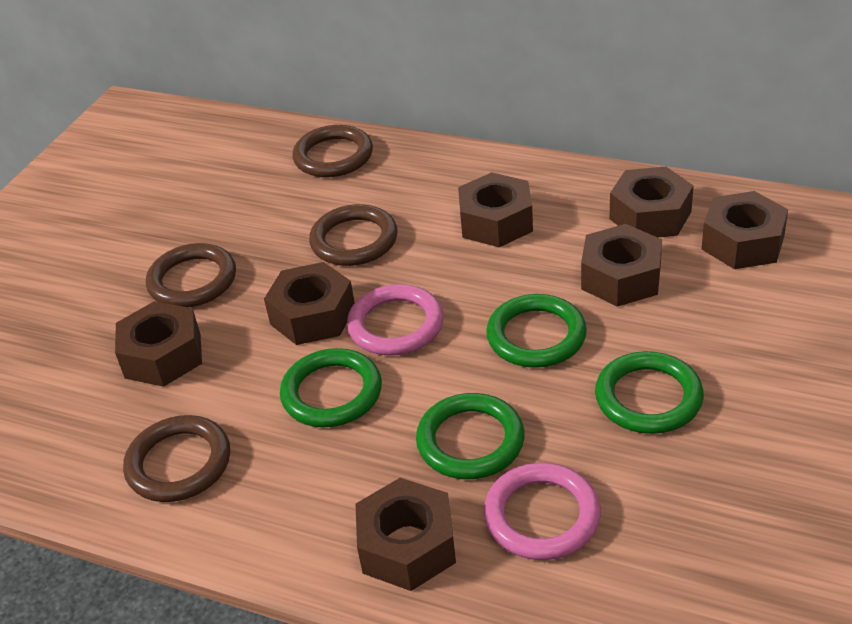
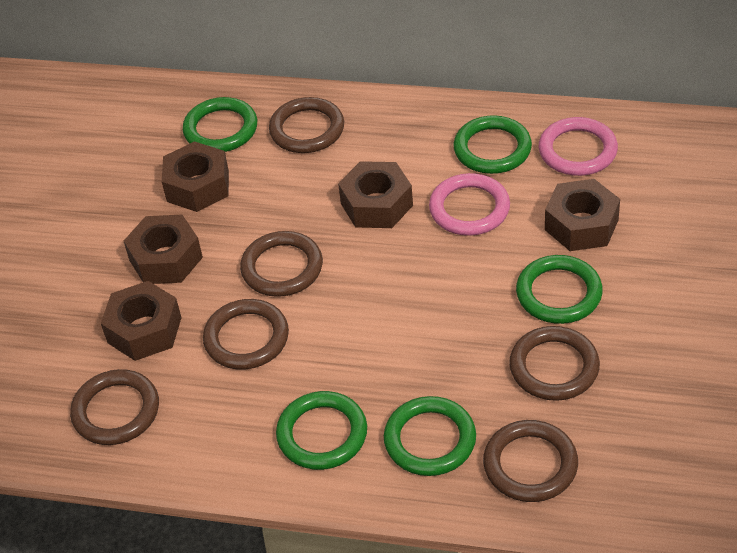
brown nut: [115,301,202,387] [264,262,355,345] [356,478,456,591] [458,172,533,247] [581,224,662,307] [610,167,694,237] [701,191,788,269] = 7 -> [101,281,182,361] [124,215,203,284] [162,141,229,212] [338,161,413,228] [545,179,620,251] = 5
brown ring: [123,415,230,502] [146,243,236,307] [293,125,373,177] [309,204,398,266] = 4 -> [70,369,159,445] [203,299,289,370] [240,231,323,297] [269,97,344,153] [483,420,578,502] [509,326,600,401] = 6
green ring: [280,348,382,427] [416,393,525,479] [486,294,587,368] [595,351,704,434] = 4 -> [183,97,257,152] [276,391,367,470] [384,396,476,476] [454,115,532,174] [516,255,603,324] = 5

